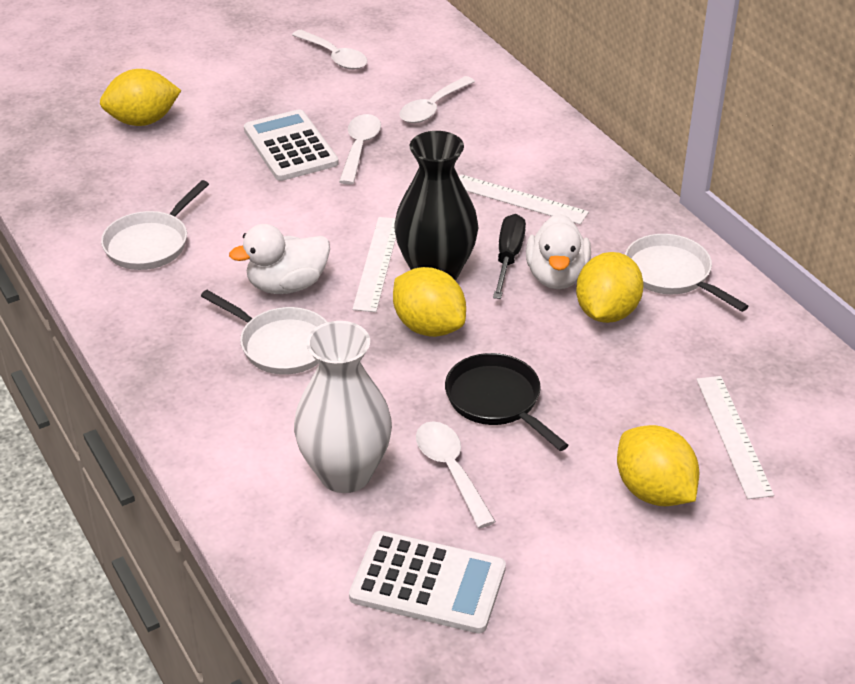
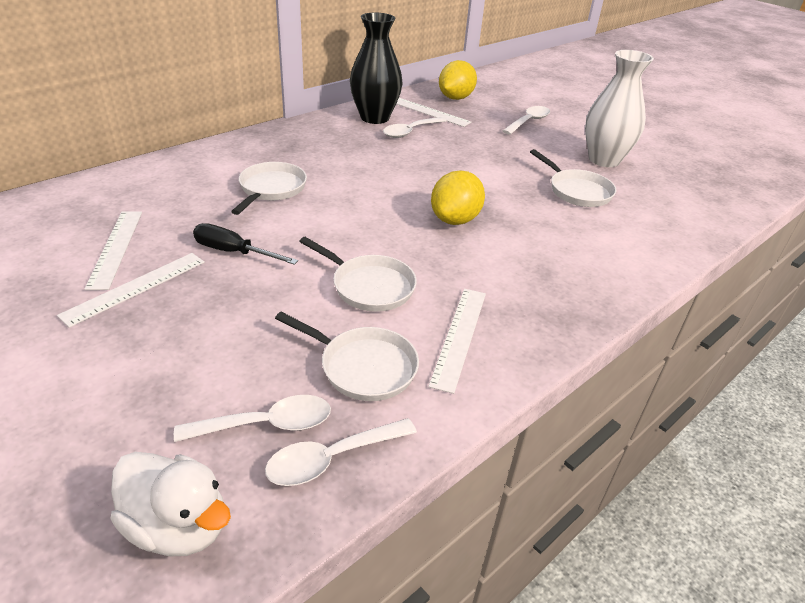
black pan: [445,353,568,451] = 1 -> none = 0
white calculator: [244,109,339,181] [349,531,506,634] = 2 -> none = 0
white duck: [229,224,330,294] [526,214,591,289] = 2 -> [110,452,231,557] = 1
white pan: [101,180,209,270] [201,290,327,375] [625,234,749,312] = 3 -> [231,162,307,215] [275,312,419,401] [299,237,417,312] [530,149,617,207] = 4
white ruler: [352,217,396,312] [459,174,589,224] [696,376,774,499] = 3 -> [57,253,205,328] [84,211,142,290] [396,98,471,127] [428,289,486,394] = 4
yellow lemon: [100,69,181,126] [393,267,466,337] [576,252,644,323] [617,425,699,506] = 4 -> [431,170,485,225] [439,60,477,100] = 2

